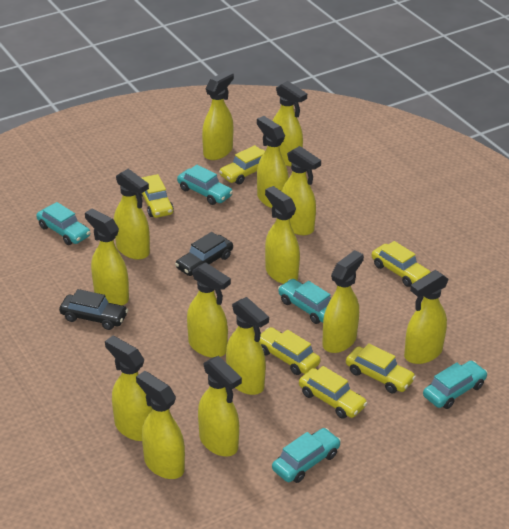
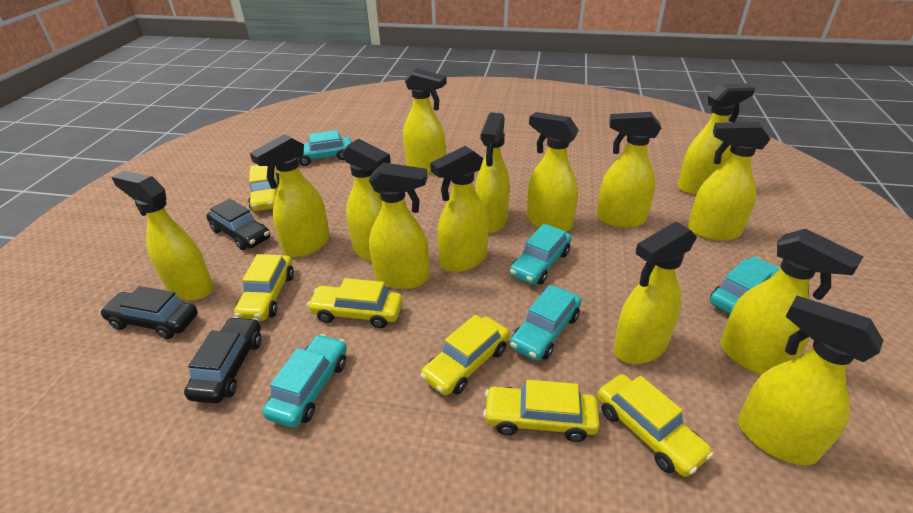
black car: [59,289,128,330] [175,232,233,276] = 2 -> [100,286,198,339] [184,317,262,404] [206,199,270,250] = 3

